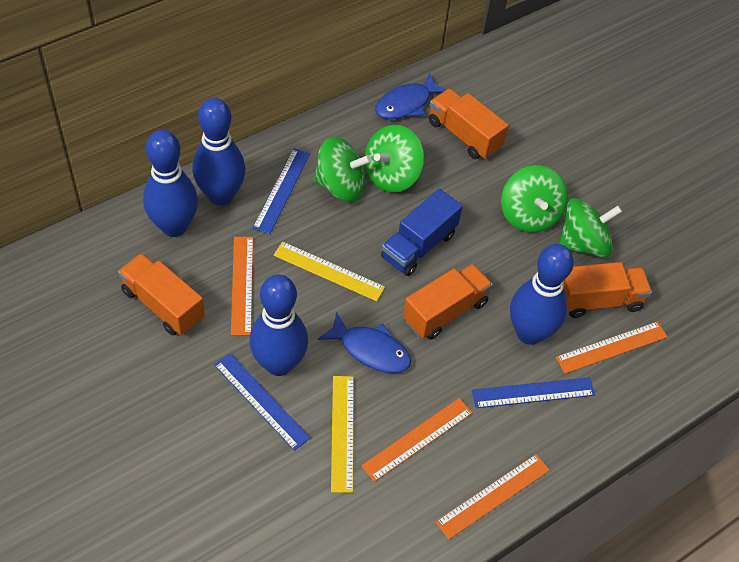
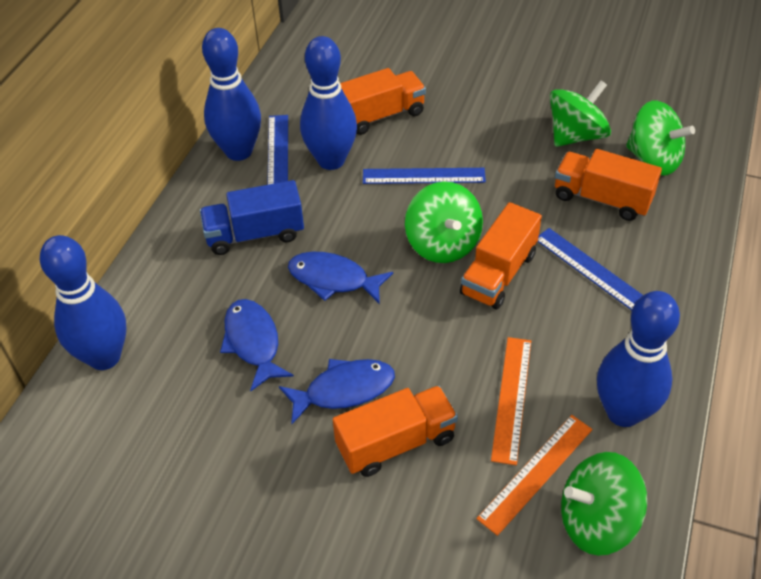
blue fish: [318,311,411,373] [375,73,447,119] = 2 -> [220,299,294,391] [279,359,395,424] [288,252,393,304] = 3
orange ruler: [231,237,253,335] [361,398,473,482] [436,454,550,539] [555,321,667,374] = 4 -> [476,415,592,536] [491,337,531,465] = 2
yellow ruler: [273,242,385,301] [331,376,354,493] = 2 -> none = 0

